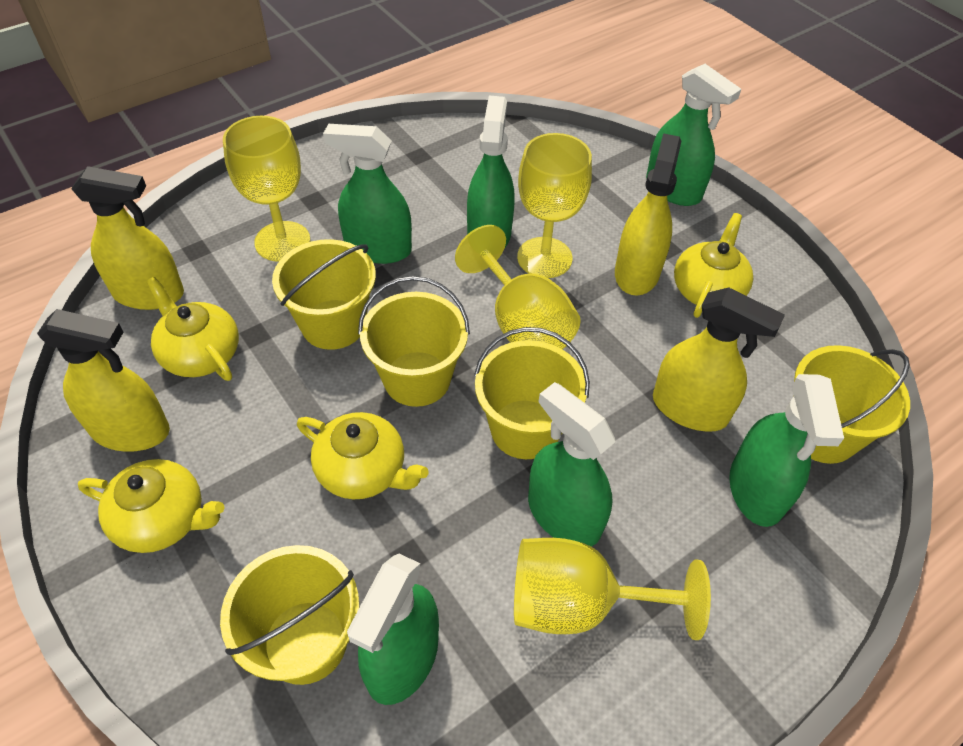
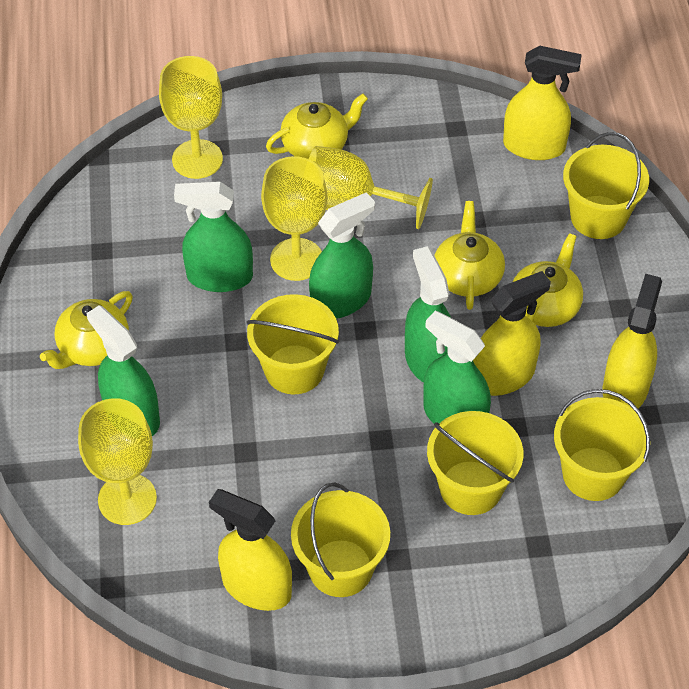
green spray bottle: [323,124,412,264] [347,554,439,705] [467,96,514,247] [528,382,616,547] [646,64,741,206] [729,374,844,527] = 6 -> [86,305,160,436] [174,181,253,292] [309,192,375,319] [405,246,451,383] [423,311,491,424] = 5

